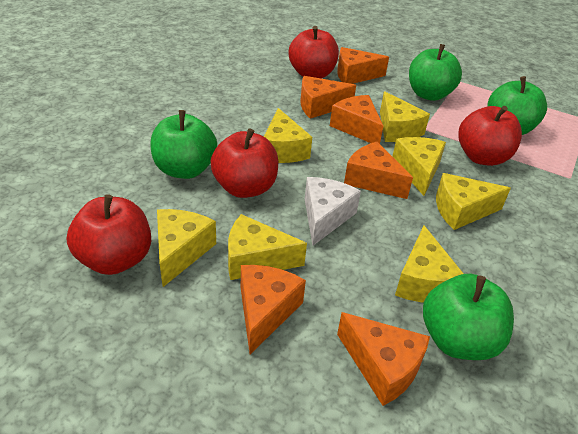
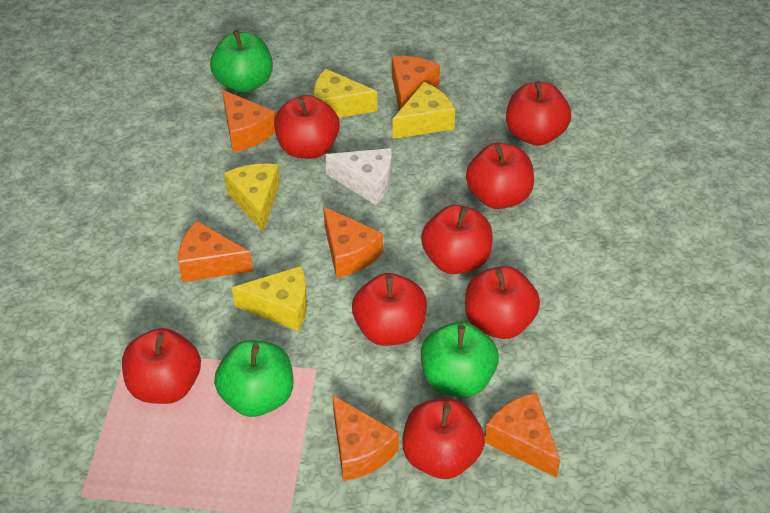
green apple: [150,110,217,179] [409,44,462,101] [423,274,514,360] [487,76,547,135] = 4 -> [210,30,273,93] [214,340,293,417] [421,322,499,397] = 3
red apple: [67,194,151,275] [211,128,278,198] [289,26,339,79] [458,106,522,166] = 4 -> [122,328,201,404] [274,95,340,159] [352,273,427,346] [402,399,485,479] [421,205,493,274] [465,266,540,339] [466,143,534,209] [506,81,571,146] = 8
yellow cheese: [157,209,216,287] [228,214,307,280] [264,108,312,163] [380,91,430,142] [392,137,446,196] [395,226,464,303] [436,173,511,230] = 7 -> [224,164,280,232] [232,266,307,331] [314,68,377,118] [393,82,455,139] = 4

